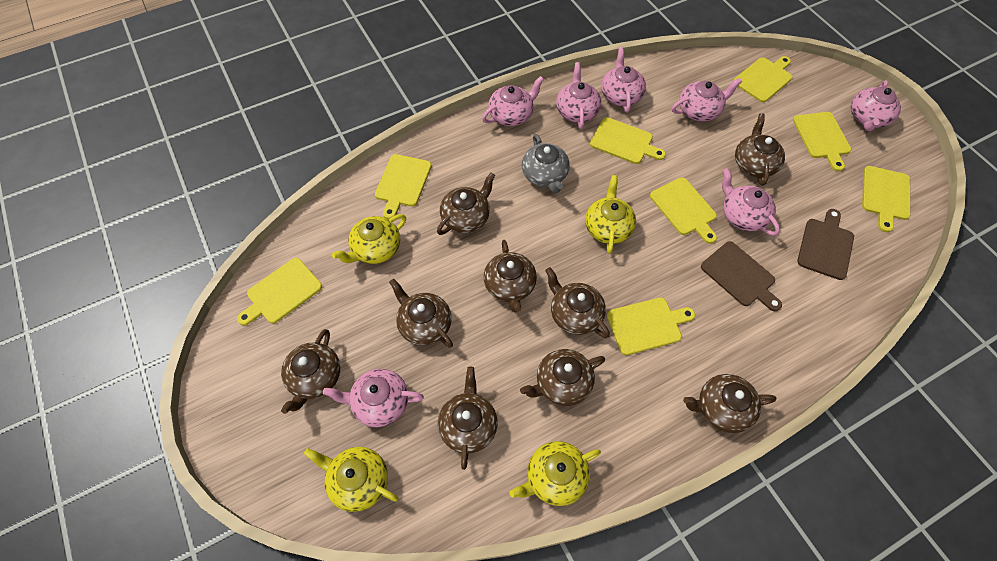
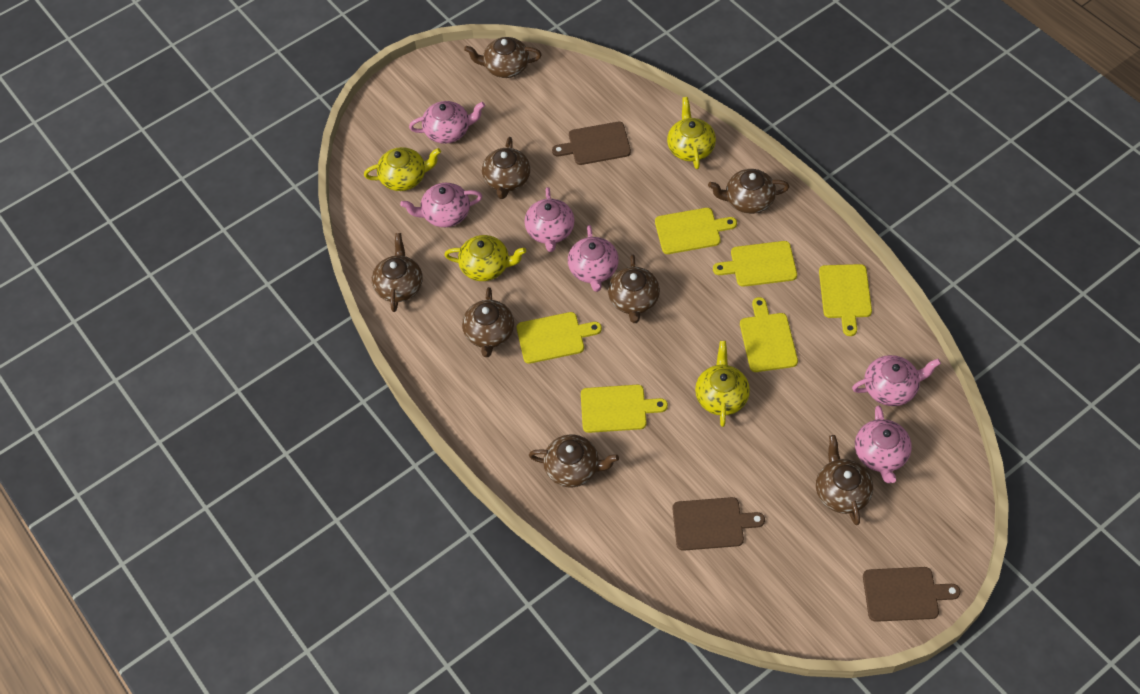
brown cutting board: [701,241,782,311] [797,209,854,280] = 2 -> [552,121,631,165] [672,497,765,551] [863,567,960,622] = 3
brown teapot: [281,329,340,414] [389,278,453,348] [437,173,495,235] [438,367,498,470] [484,240,537,313] [520,349,605,406] [545,267,610,338] [683,374,777,433] [735,113,785,186] = 9 -> [372,233,423,312] [462,287,514,357] [464,37,542,78] [482,137,530,199] [529,435,619,487] [608,255,660,323] [708,169,789,214] [816,435,873,525] = 8
grey teapot: [522,134,569,193] = 1 -> none = 0
pink teapot: [323,369,424,427] [482,76,544,126] [556,62,601,129] [601,47,646,113] [672,78,742,121] [722,168,780,236] [851,80,901,132] = 7 -> [400,183,482,227] [409,101,485,144] [524,187,575,252] [568,225,619,292] [852,355,941,406] [855,405,912,483] = 6
yellow cutting board: [237,258,322,326] [375,154,432,219] [590,117,666,164] [607,297,695,355] [650,177,717,244] [733,56,793,102] [793,112,851,171] [862,166,910,232] = 8 -> [517,312,602,364] [581,385,668,433] [655,208,737,254] [713,241,797,287] [740,297,798,372] [819,264,872,336] = 6

